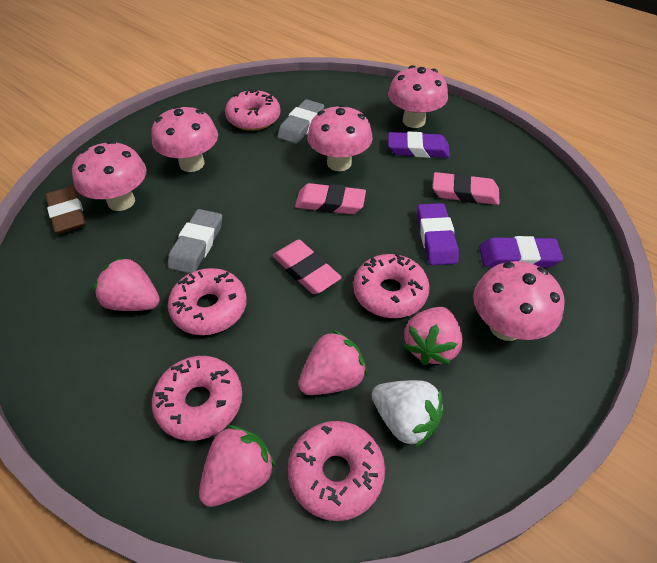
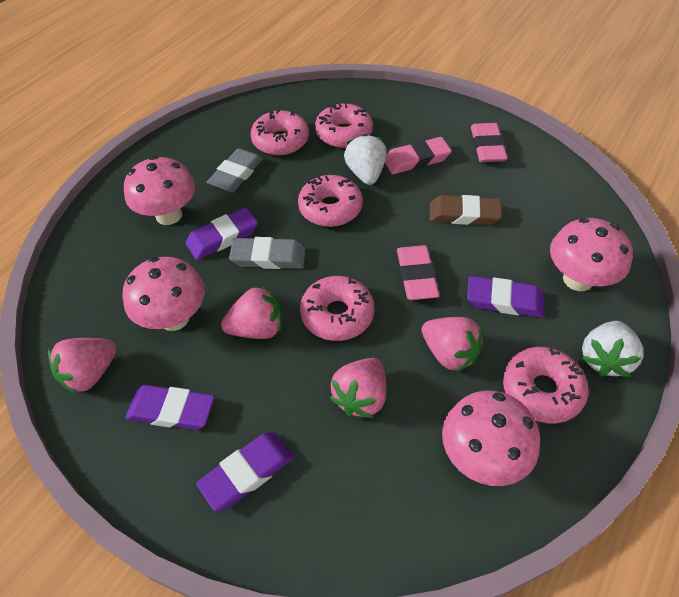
pink mushroom: [72,140,146,211] [152,105,218,172] [307,104,373,171] [388,65,448,128] [473,261,564,341] = 5 -> [123,257,205,331] [124,156,195,225] [442,390,540,486] [550,218,633,291] = 4
purple eraser: [388,131,450,158] [417,203,459,265] [479,236,563,268] = 3 -> [125,385,215,430] [186,207,258,260] [196,432,294,511] [467,276,545,318] = 4
white strawberry: [372,380,444,448] = 1 -> [344,134,387,185] [582,321,644,377] = 2

